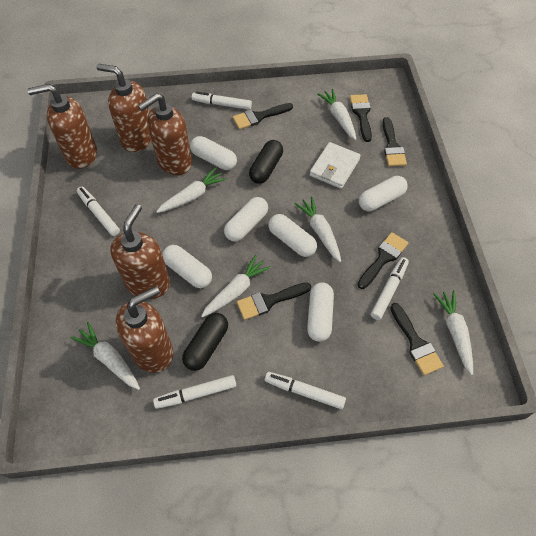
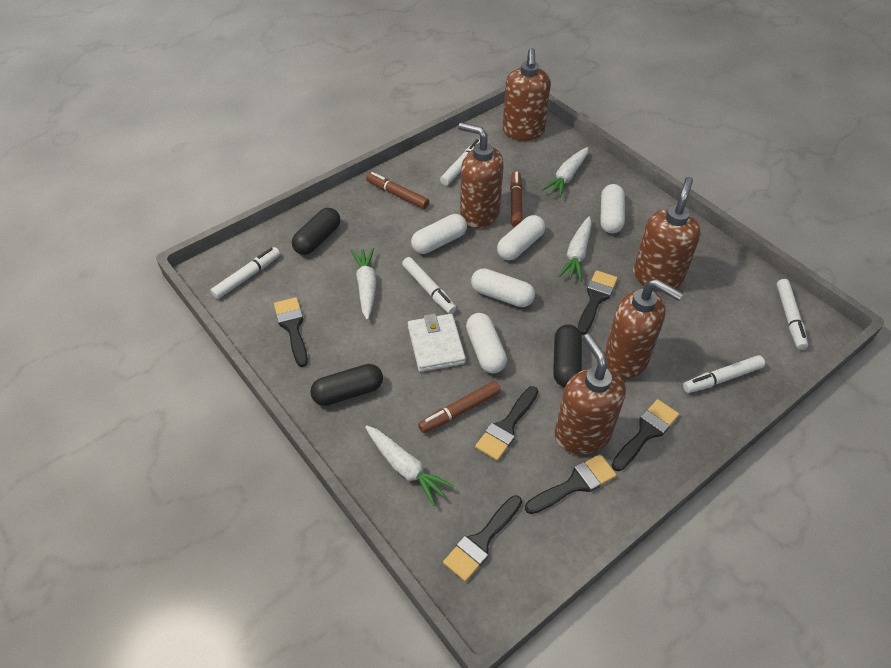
black capsule: [182,313,228,371] [249,140,283,184] = 2 -> [292,208,340,255] [310,364,383,406] [553,324,582,387] = 3
brown marker: none = 0 -> [366,172,429,209] [418,381,501,433] [510,171,523,227] = 3
white capsule: [162,245,212,288] [190,136,237,170] [224,197,268,242] [268,214,317,257] [307,283,334,342] [359,176,408,211] = 6 -> [411,214,467,254] [466,313,507,373] [471,268,535,307] [497,215,545,260] [600,184,625,233] = 5
white carrot: [70,322,140,390] [156,167,227,213] [201,255,271,318] [294,196,341,262] [317,89,356,140] [433,290,473,375] = 6 -> [351,248,376,320] [365,425,454,506] [541,147,588,198] [558,216,592,282] = 4

